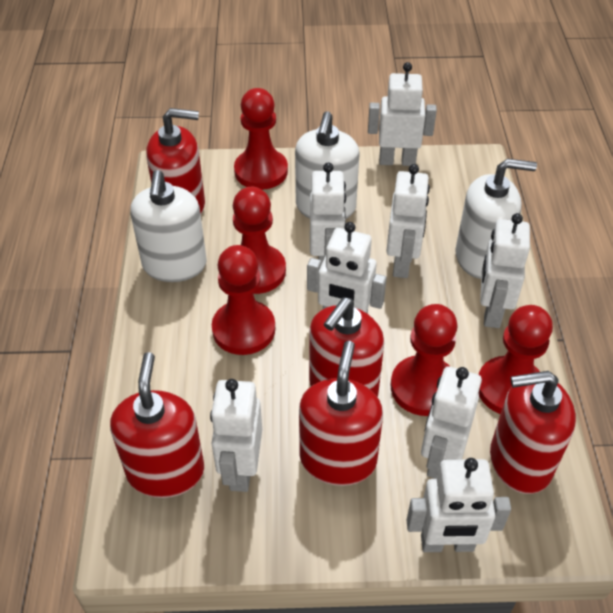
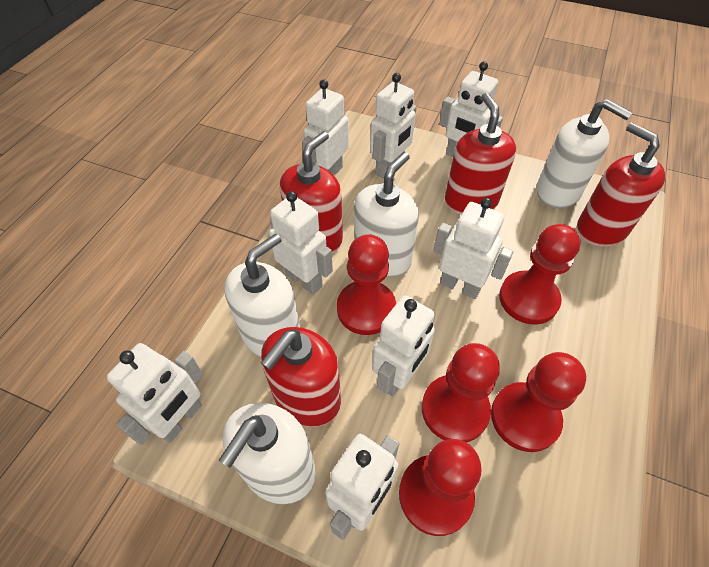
red soap dispenser: [110,352,204,498] [146,108,205,214] [299,341,383,486] [309,297,384,397] [490,371,576,494] = 5 -> [261,327,341,427] [280,131,343,253] [445,93,516,215] [577,123,665,247] = 4
white soap dispenser: [131,170,207,282] [295,111,359,219] [456,159,537,279] = 3 -> [219,403,316,504] [224,234,300,357] [354,152,419,278] [536,99,632,209] = 4

